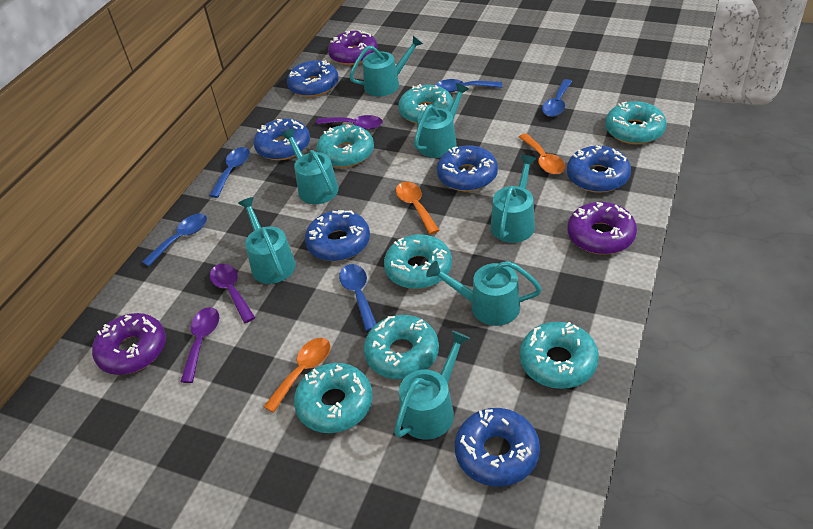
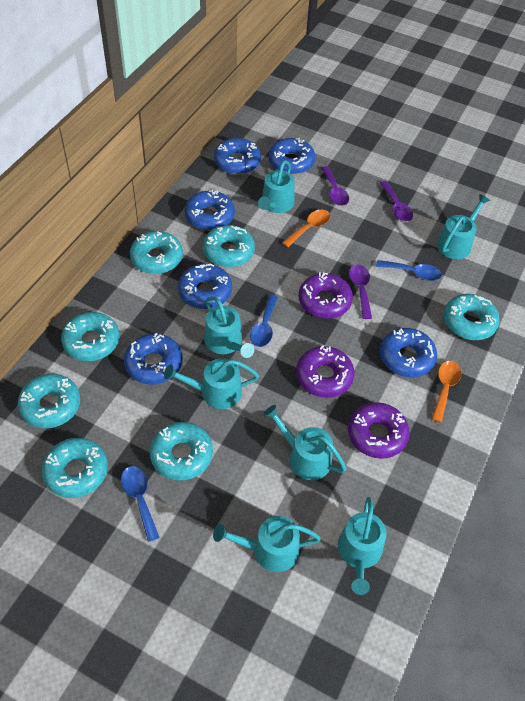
blue spoon: [142,214,207,266] [209,147,250,198] [339,264,376,331] [435,79,502,93] [542,79,573,117] = 5 -> [121,466,160,542] [250,295,278,347] [376,260,442,281] = 3
orange spoon: [264,338,330,413] [396,182,439,234] [519,133,565,174] = 3 -> [282,210,330,248] [432,361,461,423] = 2

